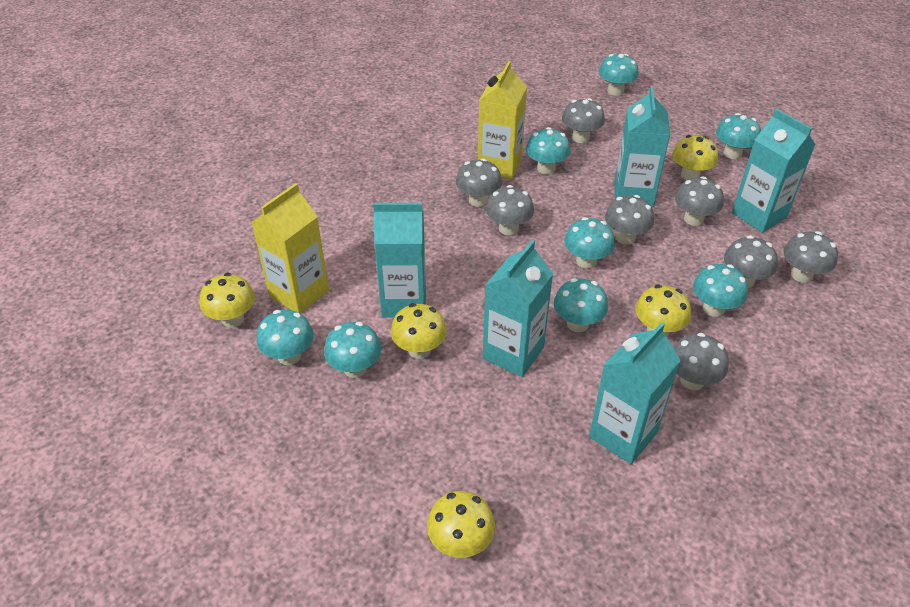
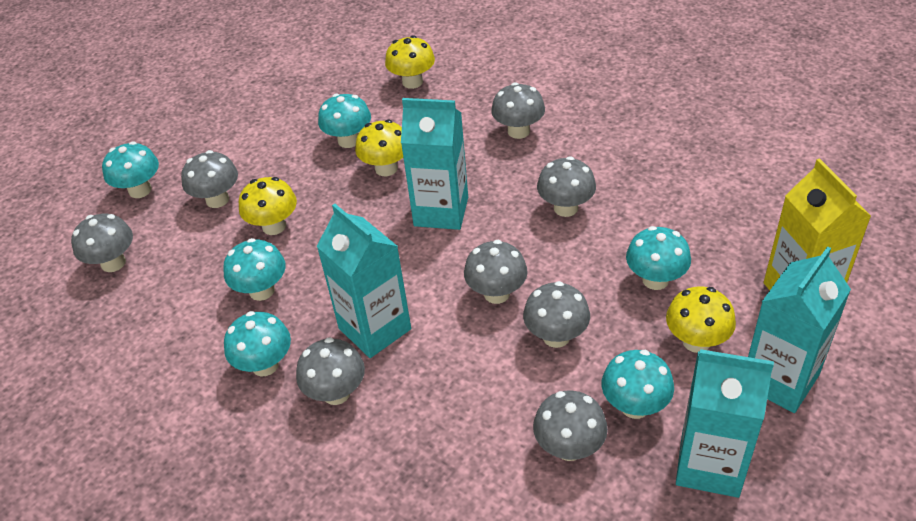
turquoise carton: [373,203,426,317] [483,240,553,377] [589,322,681,464] [614,87,671,207] [732,109,816,233] = 5 -> [317,204,411,358] [401,98,468,230] [676,349,774,498] [748,246,851,413] = 4
turquoise mushroom: [257,310,313,365] [324,322,382,378] [526,127,571,174] [554,278,608,332] [564,217,615,269] [599,54,639,96] [693,264,748,317] [716,113,761,159] = 8 -> [102,141,159,198] [223,238,286,301] [224,311,291,376] [318,94,371,148] [602,350,674,419] [626,226,691,290] = 6
yellow carton: [251,183,329,314] [478,61,527,179] = 2 -> [764,158,871,290] = 1
yellow mushroom: [200,273,255,328] [391,303,447,359] [427,491,495,558] [636,285,691,337] [672,135,718,180] = 5 -> [239,177,297,235] [355,120,403,176] [385,35,435,89] [666,287,736,353] = 4

